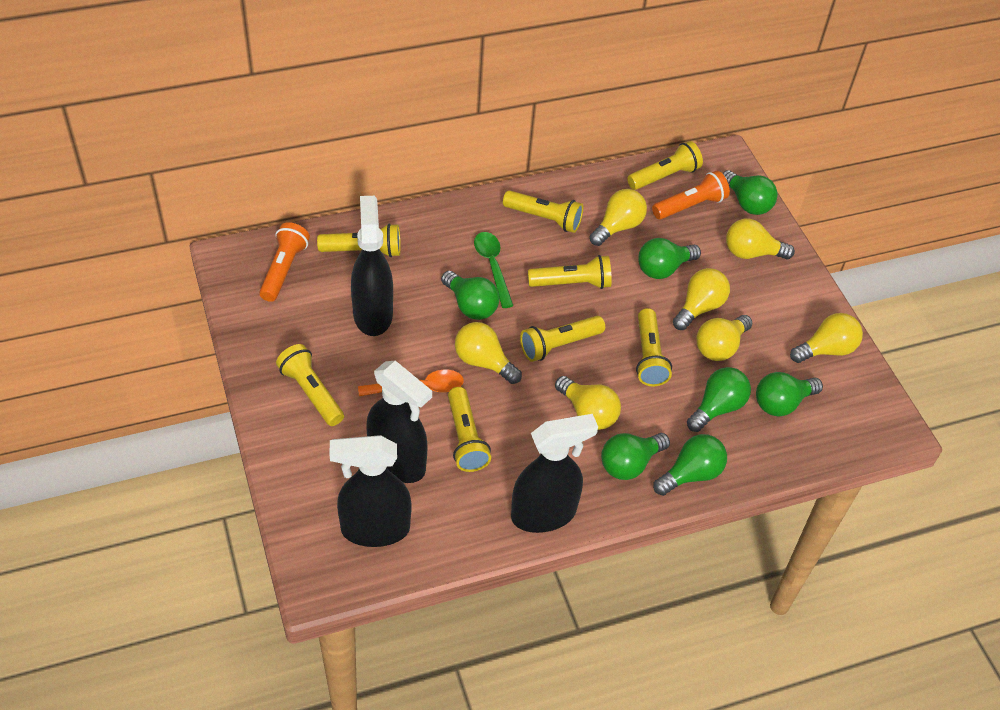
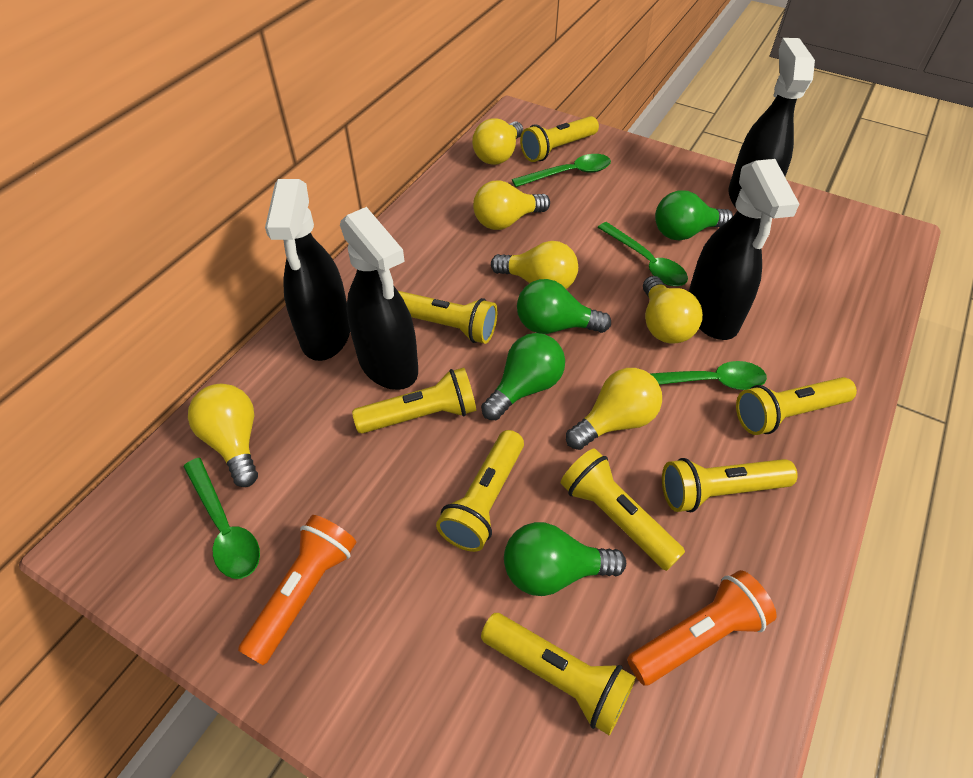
green light bulb: [441,271,500,320] [601,433,670,480] [638,238,701,279] [653,434,727,496] [687,367,751,432] [722,170,778,215] [756,372,823,416] = 7 -> [481,333,565,420] [504,522,626,596] [517,279,611,334] [655,190,733,241] = 4
green spoon: [474,232,514,308] = 1 -> [183,458,260,579] [512,154,611,187] [598,222,688,286] [650,361,767,390] = 4
orange spoon: [358,370,464,396] = 1 -> none = 0
yellow light bulb: [455,322,522,384] [555,376,621,430] [590,189,647,246] [673,268,730,330] [696,315,753,361] [726,218,795,259] [790,313,863,363] = 7 -> [188,384,258,487] [472,118,523,165] [473,180,550,230] [491,241,578,289] [566,368,662,450] [643,276,703,343] = 6

